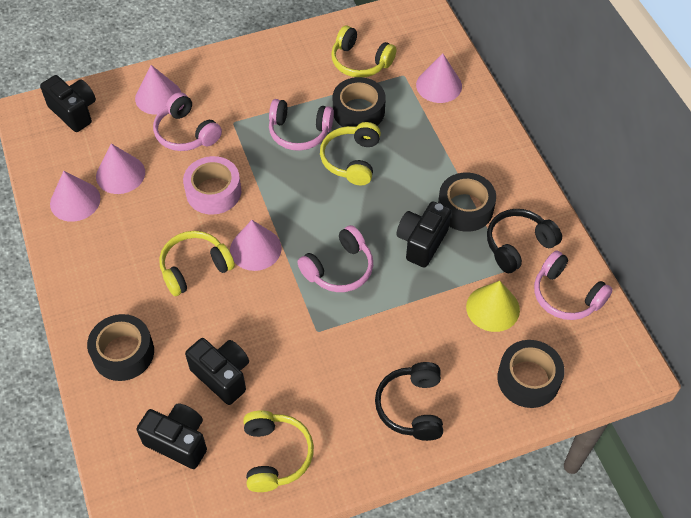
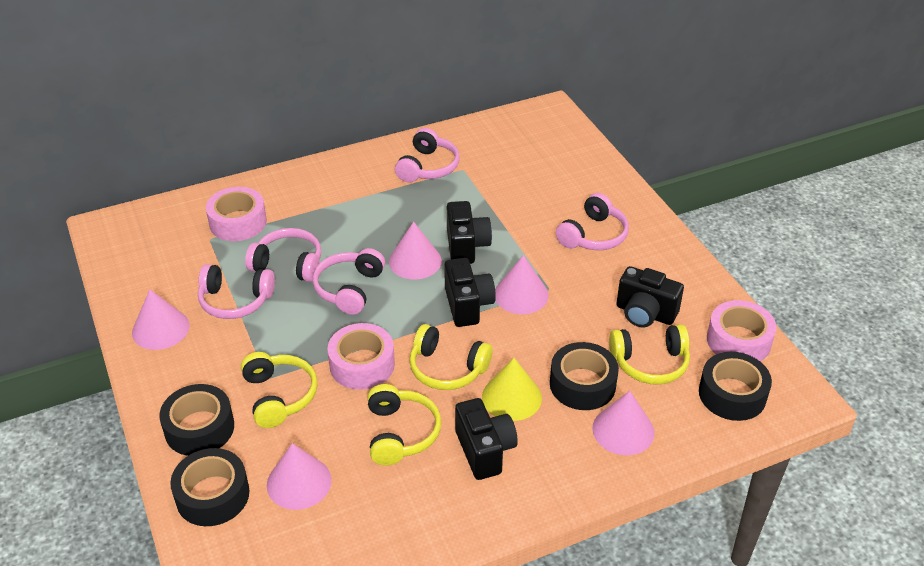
black headphones: [375,362,443,441] [487,209,562,273] = 2 -> none = 0
pink headphones: [153,92,222,151] [269,99,334,151] [297,225,373,292] [534,250,613,320] = 4 -> [198,264,275,319] [245,228,321,282] [313,248,385,315] [395,128,460,183] [556,193,629,250] = 5
pink tape: [183,156,241,215] = 1 -> [206,187,267,241] [328,323,395,390] [707,300,776,361] = 3

